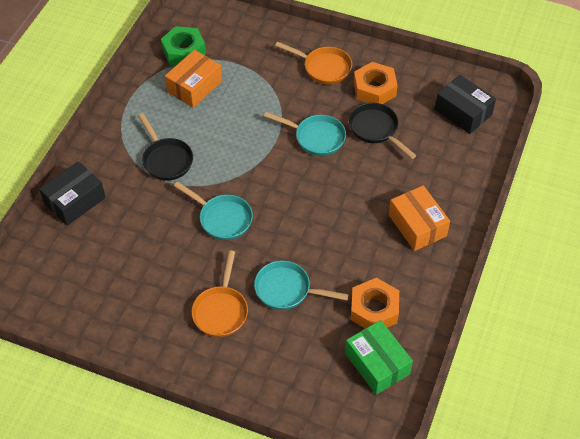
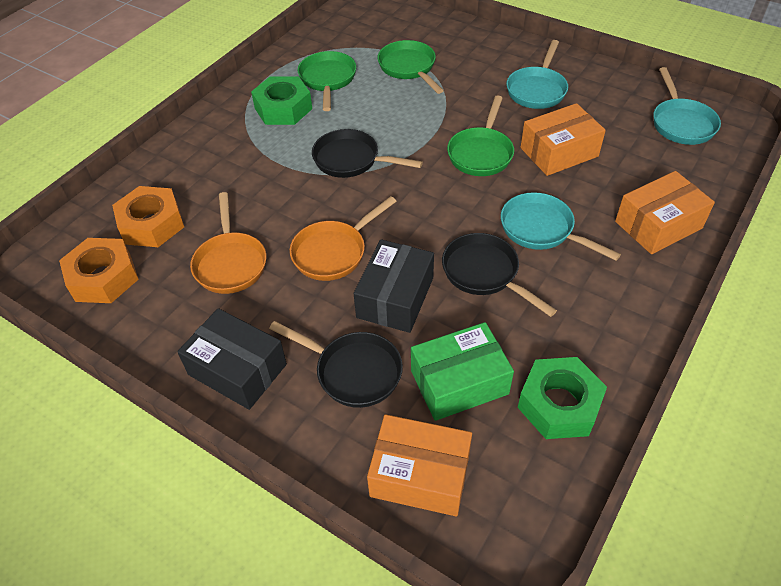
black pan: [138,113,193,181] [349,103,417,159] = 2 -> [269,321,403,408] [312,129,423,178] [442,233,557,317] = 3
green nut: [161,26,206,66] = 1 -> [251,76,312,125] [518,357,607,439] = 2
green pan: none = 0 -> [298,51,356,111] [378,40,444,94] [447,96,514,176] = 3
orange box: [165,50,222,108] [389,185,450,251] = 2 -> [367,415,472,516] [521,103,606,176] [615,171,715,254] = 3

